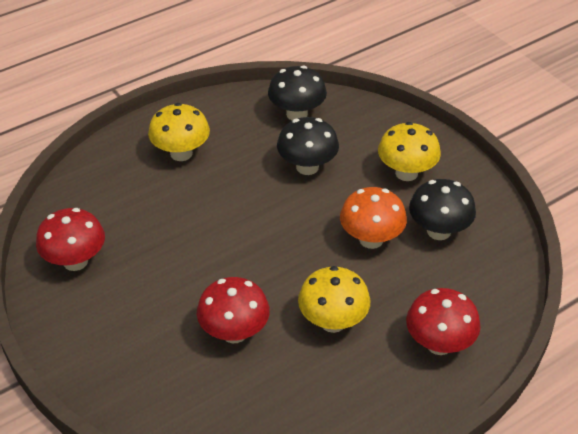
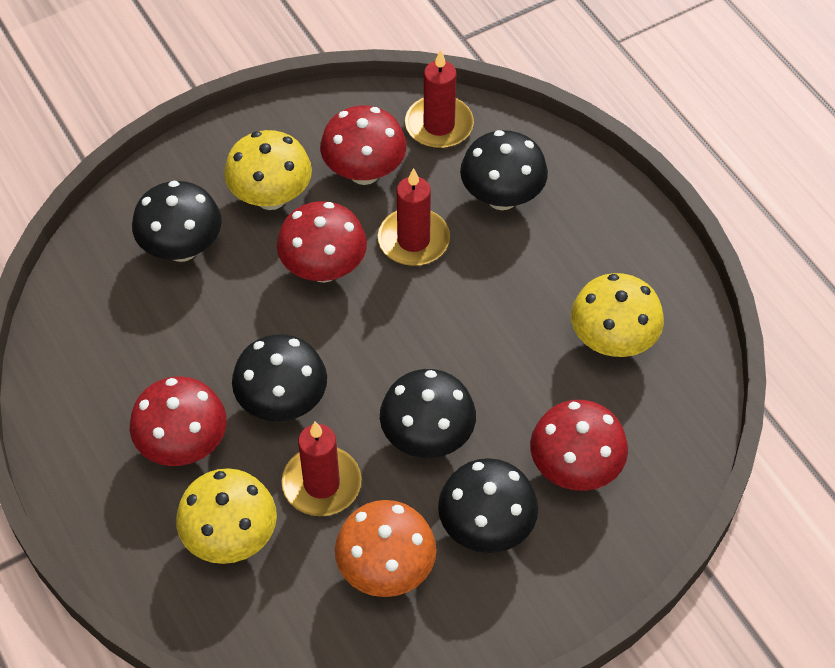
black mushroom: [268,66,327,120] [277,117,339,175] [409,179,476,240] = 3 -> [132,181,222,262] [232,334,327,421] [380,369,476,458] [438,458,538,553] [460,130,548,210] = 5
red candle: none = 0 -> [282,422,361,516] [378,168,450,266] [405,50,474,149] = 3
red mushroom: [36,208,105,271] [197,277,270,343] [406,288,481,355] = 3 -> [130,376,227,466] [277,201,367,283] [320,105,407,185] [530,400,628,491] = 4

